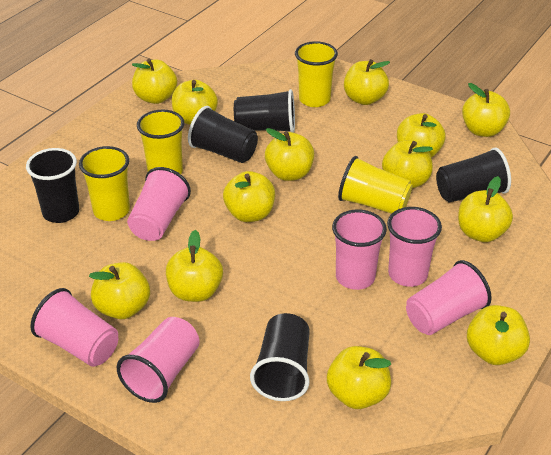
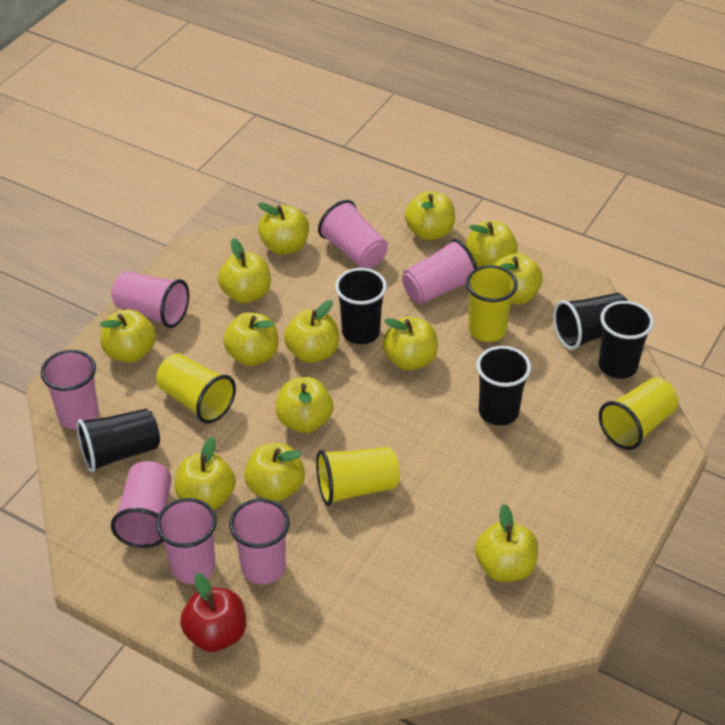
pink cup: [30,288,118,367] [117,317,200,403] [127,167,191,241] [332,209,387,290] [387,207,442,287] [406,260,492,335] = 6 -> [41,350,99,430] [111,461,171,548] [112,271,189,328] [156,498,217,584] [229,498,290,584] [318,200,388,269] [402,239,477,304] = 7
red apple: none = 0 -> [180,573,246,652] = 1

